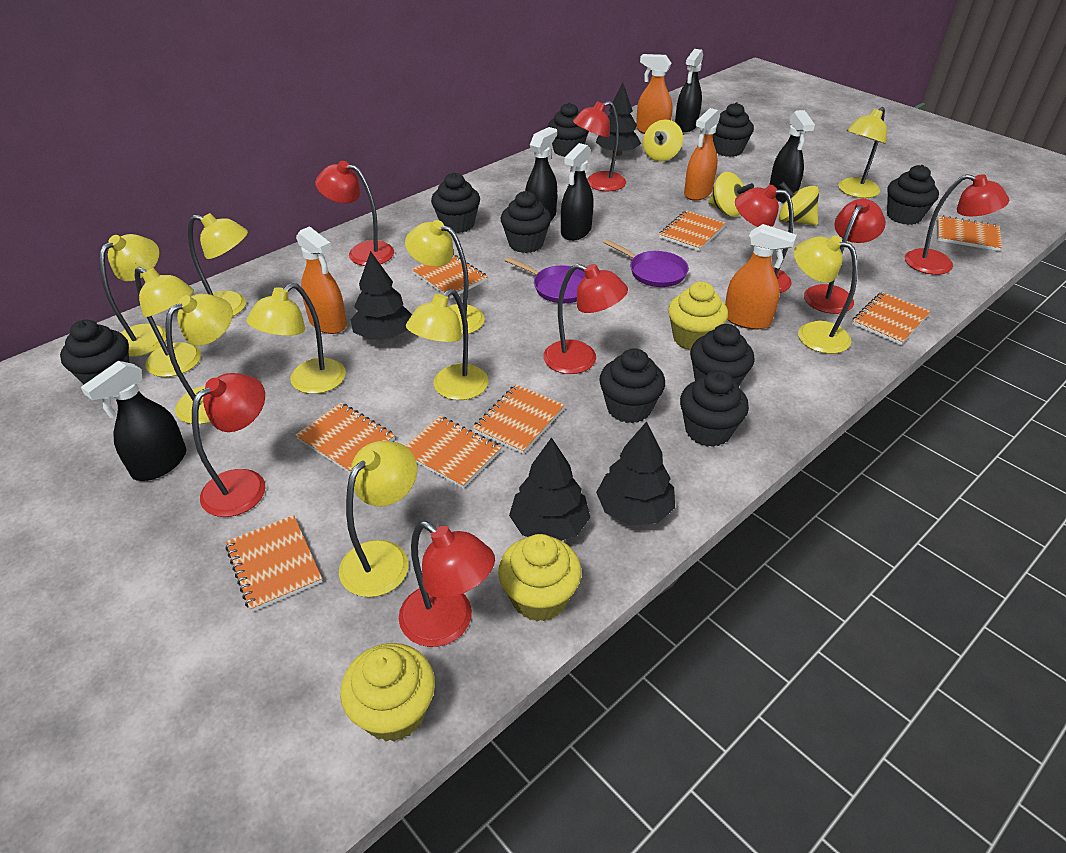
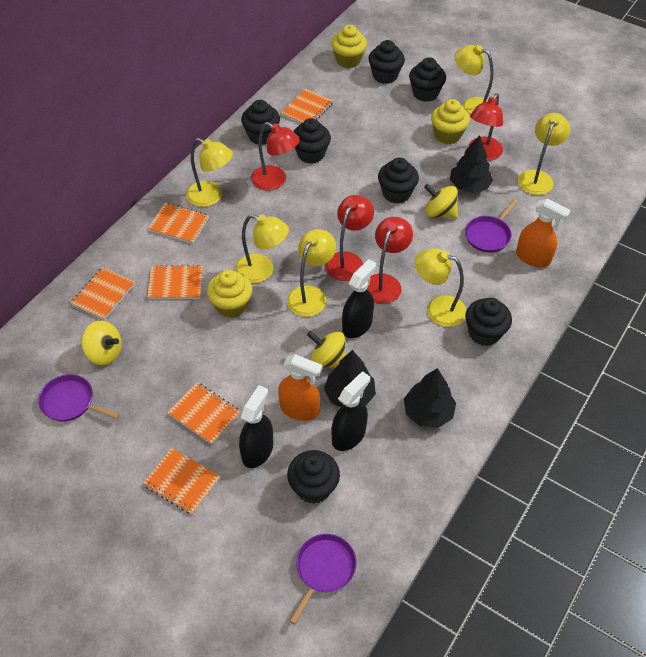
black cupcake: [60,320,129,385] [431,173,480,233] [501,191,551,253] [548,103,589,157] [599,348,665,423] [680,370,749,447] [690,324,755,386] [713,102,754,157] [887,165,939,225] = 9 -> [241,100,280,145] [287,450,340,504] [293,118,331,164] [368,40,405,84] [378,157,419,204] [409,58,446,102] [465,298,512,346] = 7
black spray bottle: [81,361,186,481] [525,127,557,220] [561,143,594,241] [675,49,703,132] [769,110,815,203] = 5 -> [239,385,273,468] [331,371,370,451] [342,259,376,338] = 3
black tree: [351,251,412,340] [509,437,591,541] [596,83,641,156] [596,421,675,526] = 4 -> [324,350,376,407] [404,368,456,428] [450,135,493,193] = 3
orange notebook: [225,515,322,612] [295,403,395,473] [406,416,502,488] [411,253,488,299] [473,384,565,454] [659,210,726,251] [852,292,931,345] [937,215,1002,251] = 8 -> [71,267,135,320] [143,448,220,515] [148,203,209,244] [148,265,203,299] [167,382,241,444] [281,89,333,124] = 6
orange spray bottle: [296,226,347,334] [636,54,673,134] [684,108,720,201] [725,224,797,330] = 4 -> [278,354,322,421] [516,199,571,267] = 2
purple pan: [505,257,585,303] [604,239,689,287] = 2 -> [38,374,120,422] [289,534,357,625] [465,199,518,253] = 3
red lamp: [192,373,265,517] [315,161,394,266] [399,521,495,647] [543,264,628,374] [573,101,626,191] [735,185,794,293] [804,198,886,314] [905,174,1009,275] = 8 -> [251,122,300,191] [325,195,374,281] [367,217,413,304] [469,93,503,161] = 4
yellow lamp: [99,234,166,357] [135,267,201,377] [166,294,233,424] [188,213,248,317] [246,283,346,394] [339,441,417,597] [405,220,485,335] [406,289,488,400] [794,235,858,354] [838,107,887,198] = 10 -> [186,138,233,207] [235,214,289,283] [287,229,336,317] [415,248,467,327] [455,45,494,117] [518,113,570,195] = 6

